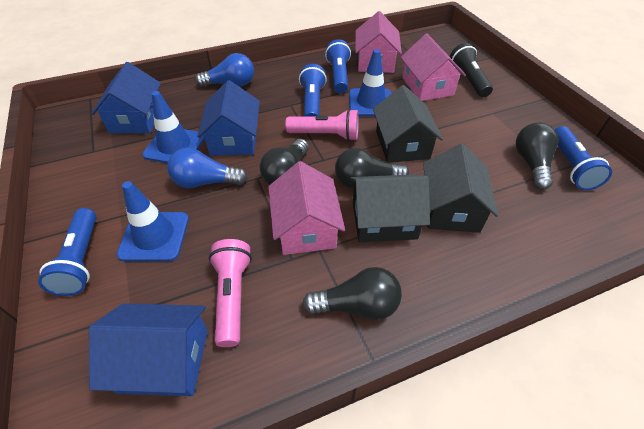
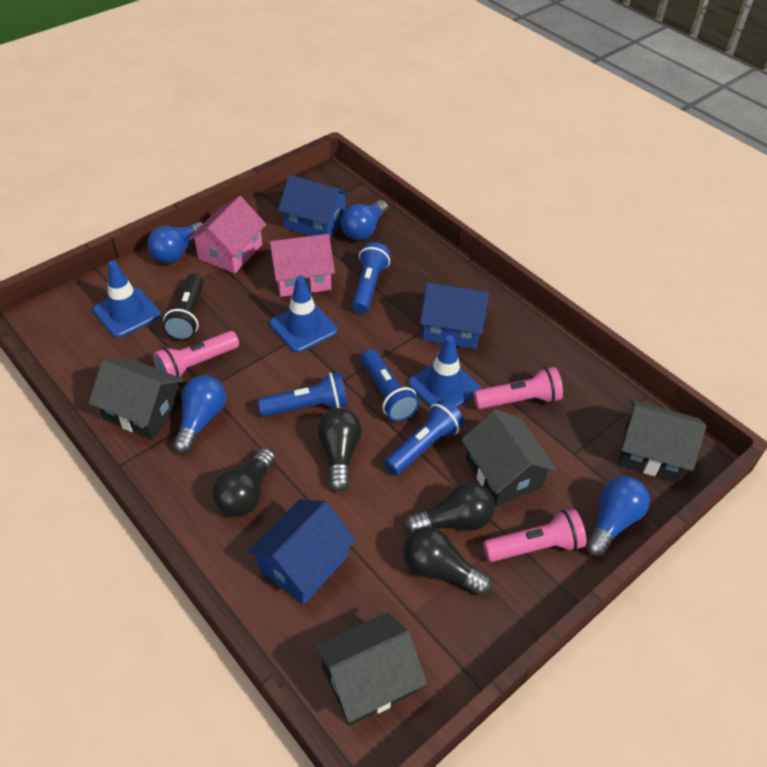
black house: [350,174,430,242] [373,85,443,163] [423,143,498,233] = 3 -> [89,358,184,440] [314,612,427,726] [461,409,557,506] [619,400,706,483] = 4
blue light bulb: [167,148,248,188] [195,53,254,87] = 2 -> [147,222,203,263] [173,375,226,454] [341,200,388,240] [586,476,650,557] = 4
pink flashlight: [209,239,252,347] [285,109,358,141] = 2 -> [153,331,239,377] [473,367,563,409] [483,509,586,562] = 3
pink house: [268,161,345,255] [355,11,402,73] [401,34,466,101] = 3 -> [188,196,266,273] [268,234,335,297] = 2

